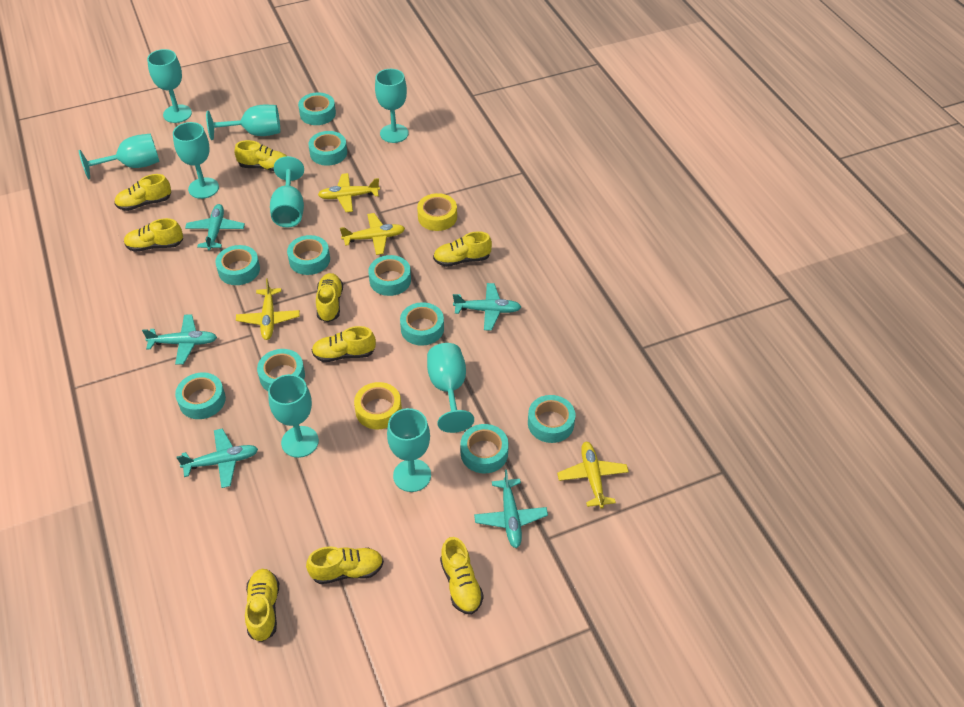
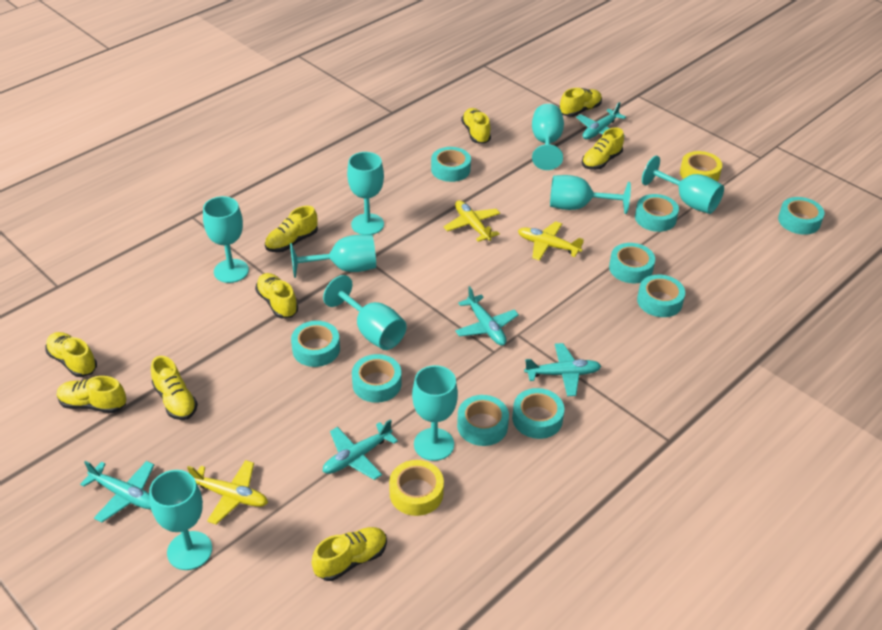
turquoise tape: [175,372,226,419] [215,245,260,285] [257,349,305,391] [287,235,330,275] [298,92,336,125] [308,131,347,166] [368,255,411,296] [400,302,444,346] [460,424,509,474] [528,395,575,443] = 10 -> [291,321,340,367] [352,354,402,403] [431,147,471,182] [457,395,509,446] [512,388,564,439] [609,243,655,283] [635,194,679,232] [637,275,685,317] [778,197,824,235] = 9
yellow plane: [236,278,300,340] [318,173,380,212] [340,213,405,255] [557,441,629,509] = 4 -> [187,460,268,524] [444,200,500,242] [518,221,584,260] = 3

